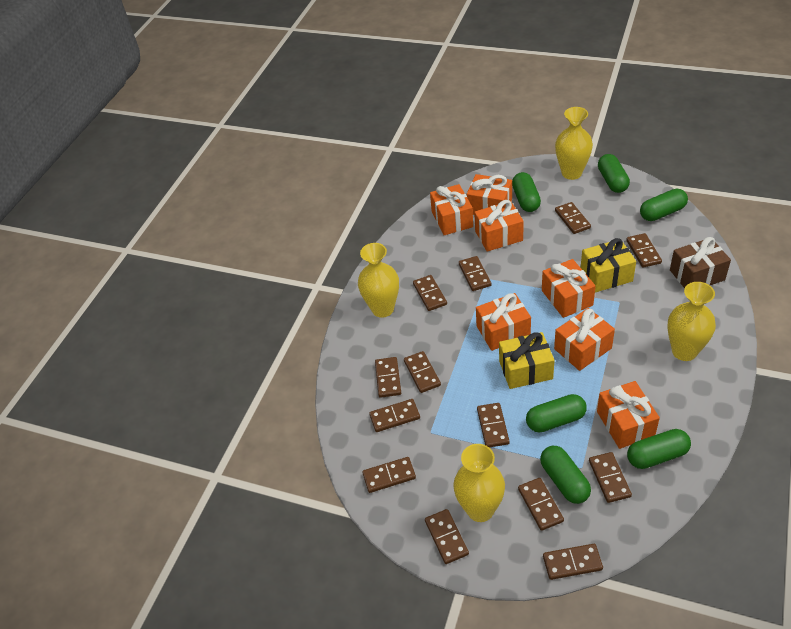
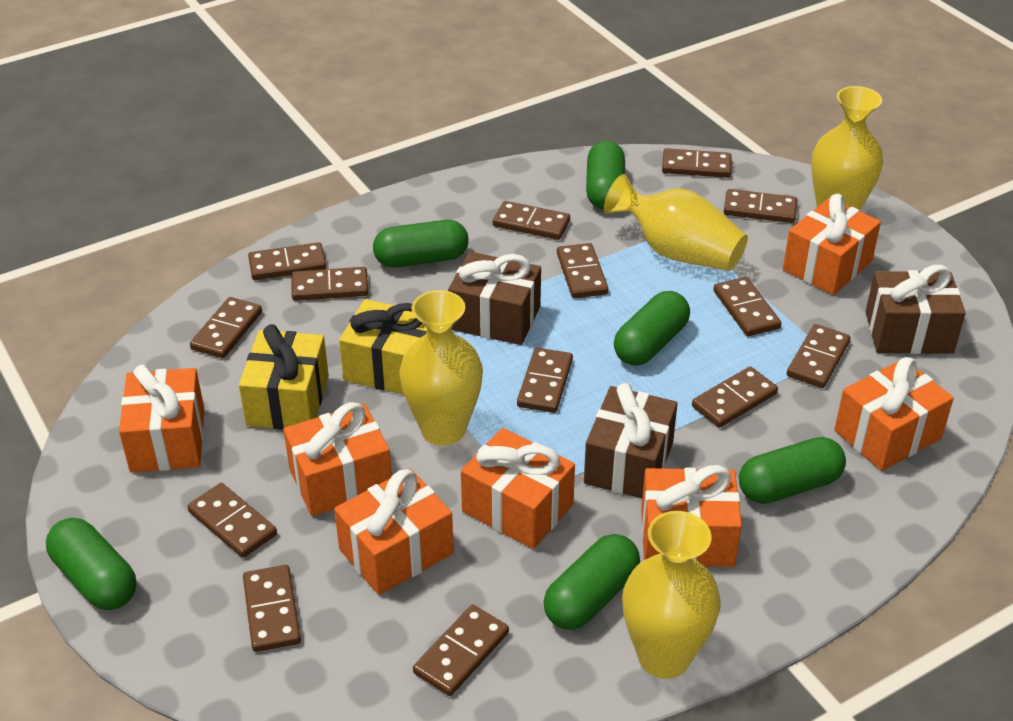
brown domino: [362,457,416,493] [369,399,420,432] [375,357,401,398] [404,351,441,393] [413,275,447,311] [425,509,469,564] [459,256,491,291] [477,403,510,447] [518,478,564,531] [543,544,603,580] [555,202,591,234] [589,452,632,503] [626,233,662,268] = 13 -> [187,483,277,558] [190,297,262,358] [243,565,301,652] [248,242,326,280] [292,267,368,301] [413,605,509,696] [493,201,570,240] [517,348,573,413] [557,243,609,298] [662,148,732,178] [692,366,778,428] [713,277,781,336] [724,189,797,223] [787,324,851,388] = 14
brown gift: [670,237,731,288] = 1 -> [448,252,541,345] [584,383,678,498] [866,265,966,354] = 3

